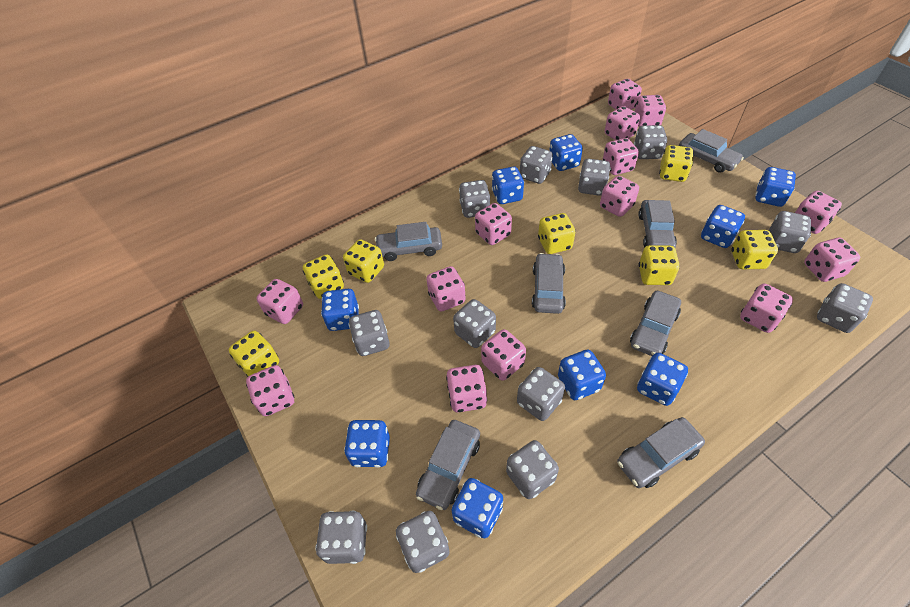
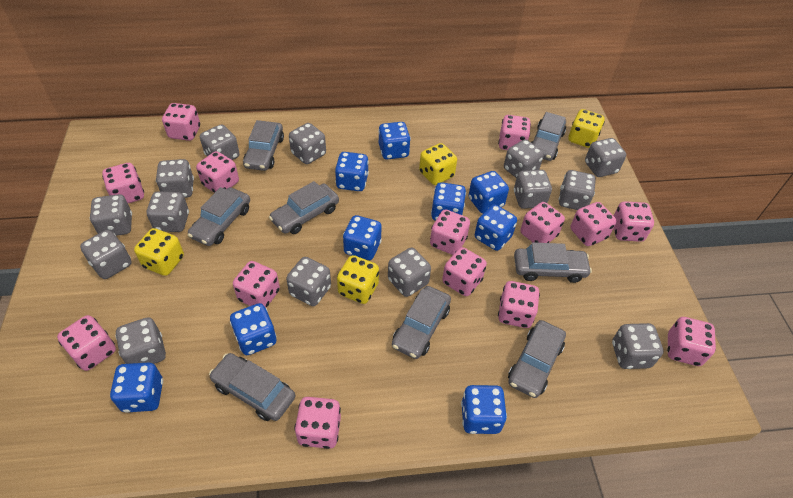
grey car: [375,222,442,261] [416,420,480,510] [532,253,566,314] [617,417,705,488] [630,291,681,356] [638,200,677,248] [679,129,744,173] = 7 -> [188,187,250,246] [209,353,295,421] [243,120,284,171] [269,181,339,234] [392,286,451,359] [508,320,566,398] [514,242,592,283] [531,112,566,161] = 8
grey dice: [315,511,367,564] [349,310,390,356] [396,511,450,573] [453,299,496,348] [459,180,490,218] [506,440,559,499] [517,367,565,421] [520,146,553,184] [578,159,611,196] [634,125,667,159] [769,211,811,253] [817,283,873,333] = 12 -> [80,230,132,279] [90,194,132,236] [115,317,166,364] [146,191,189,232] [156,159,194,198] [200,124,240,160] [286,257,331,306] [289,123,326,164] [388,248,431,297] [504,139,544,178] [514,170,552,209] [559,170,596,210] [585,138,626,177] [612,323,664,369] = 14
yellow dice: [229,331,279,377] [303,254,344,299] [343,239,384,283] [538,213,575,254] [639,245,680,285] [659,145,693,182] [731,230,778,269] = 7 -> [134,228,184,276] [337,255,379,304] [419,143,457,185] [568,109,605,148] = 4

